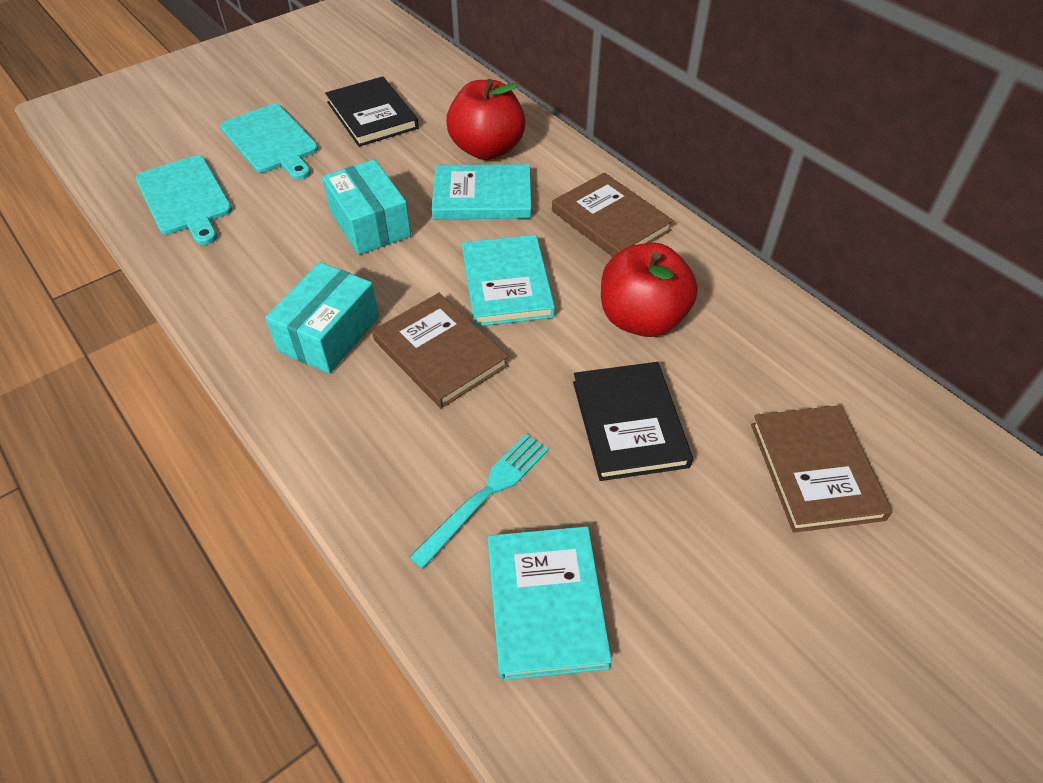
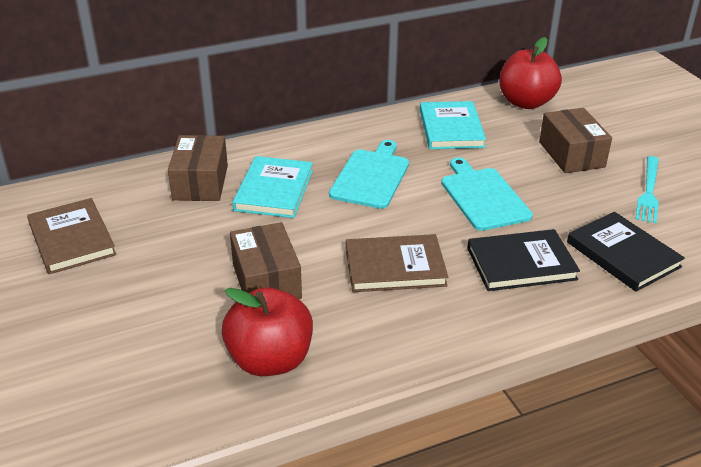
brown book: [372,293,509,408] [552,172,673,257] [751,405,892,533] = 3 -> [27,198,117,274] [346,234,448,292] = 2
brown box: none = 0 -> [168,135,228,201] [230,222,302,299] [539,108,612,173] = 3
turquoise book: [432,164,531,219] [462,235,555,326] [487,526,612,680] = 3 -> [232,156,313,218] [420,101,486,149] = 2
turquoise box: [265,262,379,374] [322,159,411,255] = 2 -> none = 0

